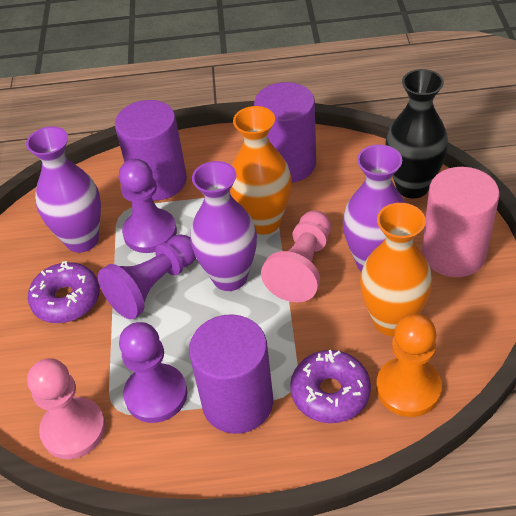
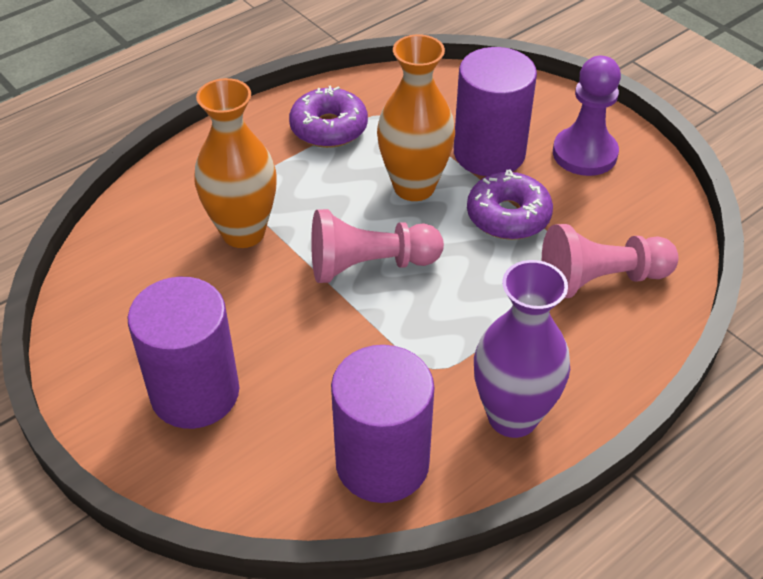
black vase: [385,69,448,198] = 1 -> none = 0
orange pawn: [376,314,442,417] = 1 -> none = 0
pink cylinder: [422,167,500,277] = 1 -> none = 0
purple pawn: [98,234,196,319] [119,159,177,253] [119,322,187,423] = 3 -> [553,56,621,176] = 1
purple vase: [26,126,101,253] [190,161,257,291] [343,144,406,272] = 3 -> [474,260,570,438] = 1

